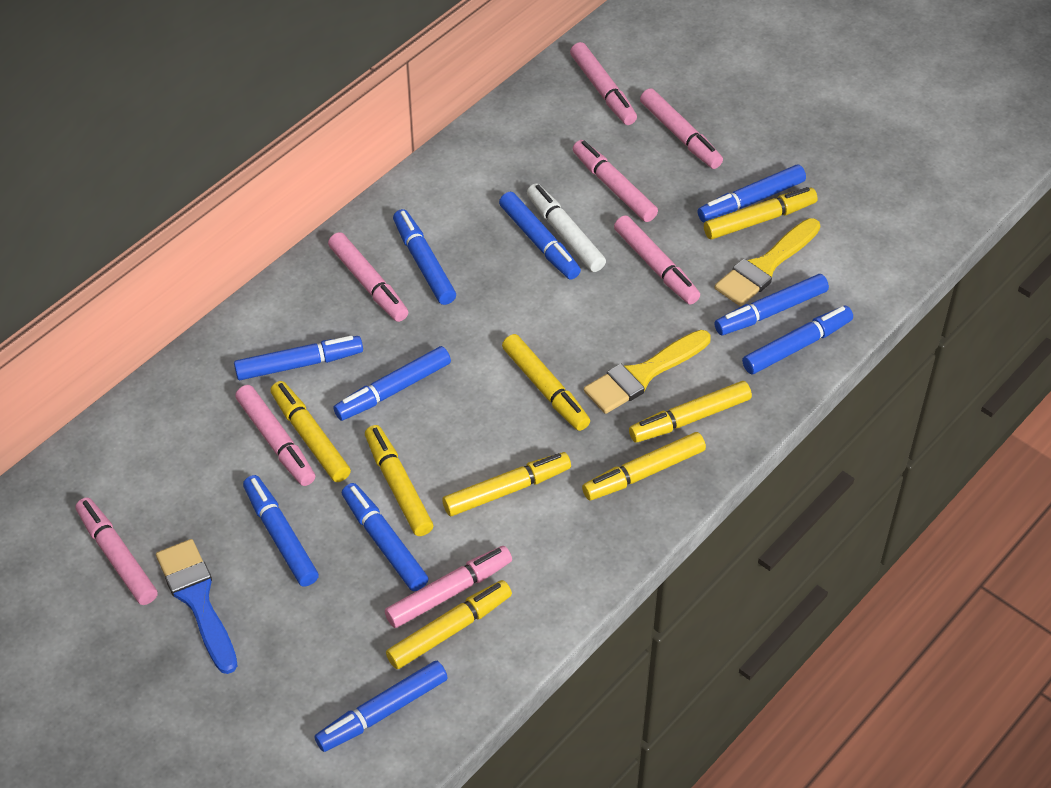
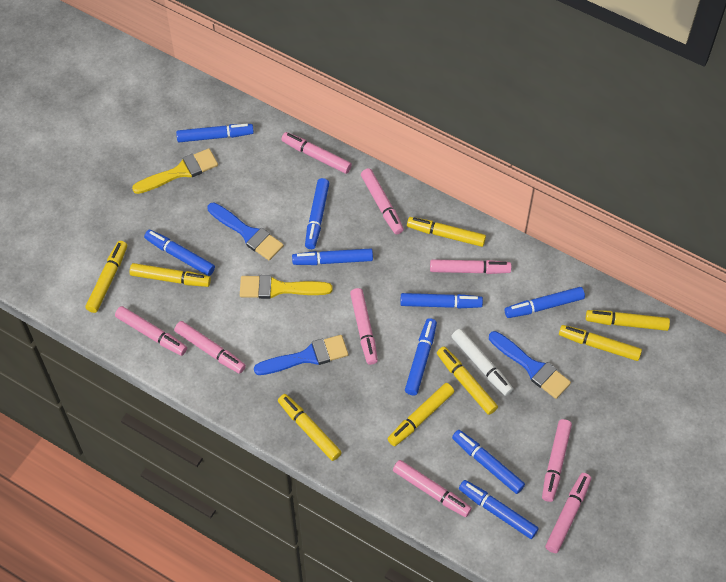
blue brush: [156,539,238,674] = 1 -> [208,203,284,261] [254,335,348,375] [489,331,571,399] = 3
blue marker: [234,336,363,380] [243,475,319,587] [315,661,448,752] [333,346,451,421] [342,483,428,591] [393,209,456,305] [499,192,581,279] [698,164,806,222] [714,274,829,335] [742,306,853,374] = 10 -> [144,230,215,276] [176,124,254,142] [292,248,373,265] [305,178,329,249] [400,293,483,309] [405,318,437,395] [452,430,525,494] [459,480,539,539] [505,287,585,318] = 9
pink marker: [75,497,158,605] [235,385,315,486] [328,232,408,322] [385,546,512,628] [570,42,637,125] [573,140,658,222] [614,215,700,304] [640,88,723,169] = 8 -> [115,306,187,356] [174,321,246,374] [281,132,352,174] [350,288,378,365] [361,168,404,234] [393,460,472,517] [430,259,511,274] [542,419,572,502] [545,473,591,553] = 9

